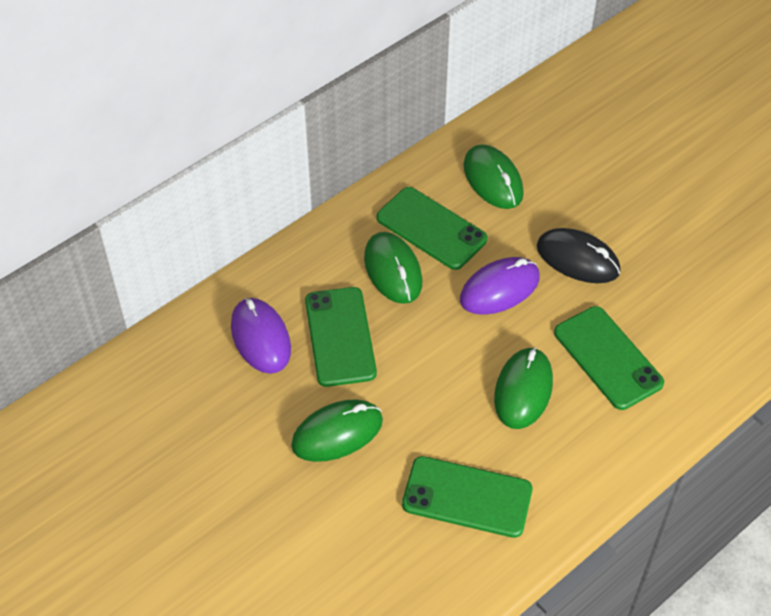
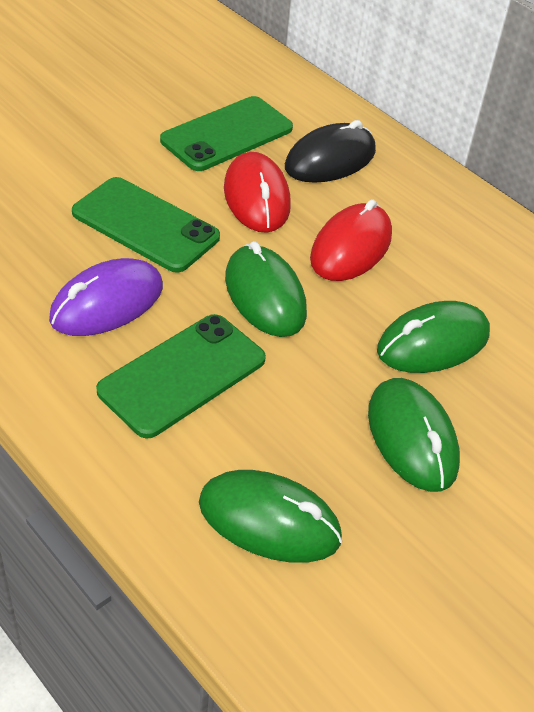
green phone: [305,287,377,387] [377,187,488,270] [402,456,532,538] [554,306,664,410] = 4 -> [72,177,220,273] [96,314,266,439] [160,96,293,171] = 3
purple mouse: [231,298,291,374] [460,257,540,315] = 2 -> [49,258,163,336] = 1
red mouse: none = 0 -> [224,152,291,233] [310,199,392,281] = 2

